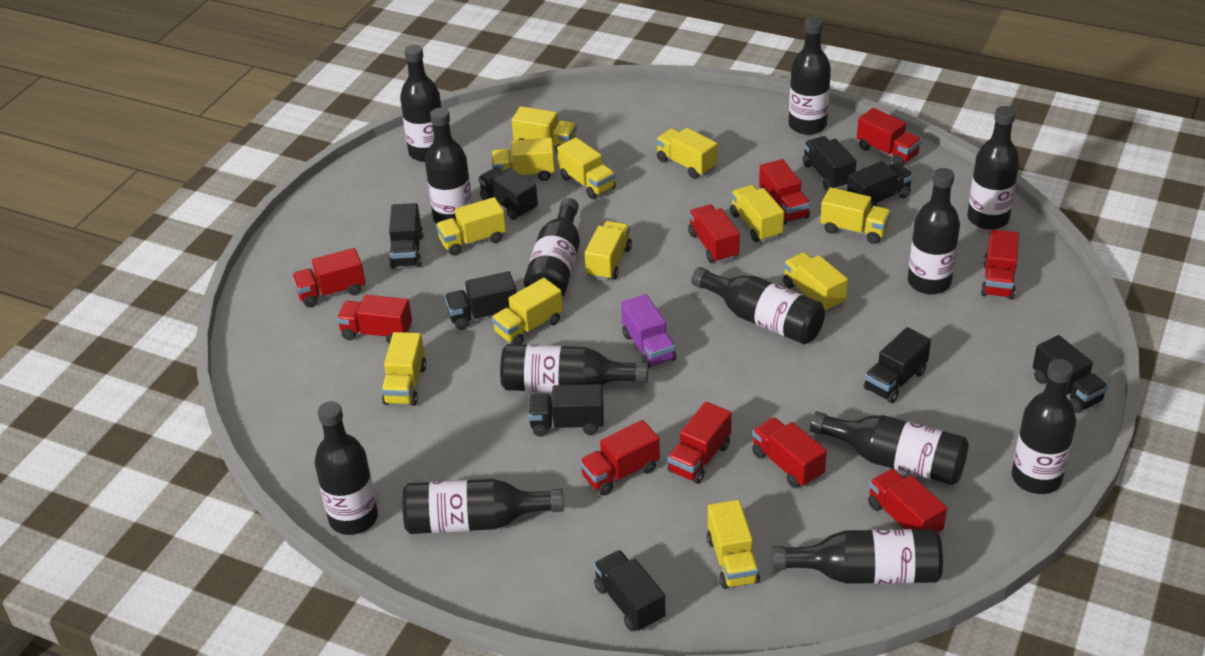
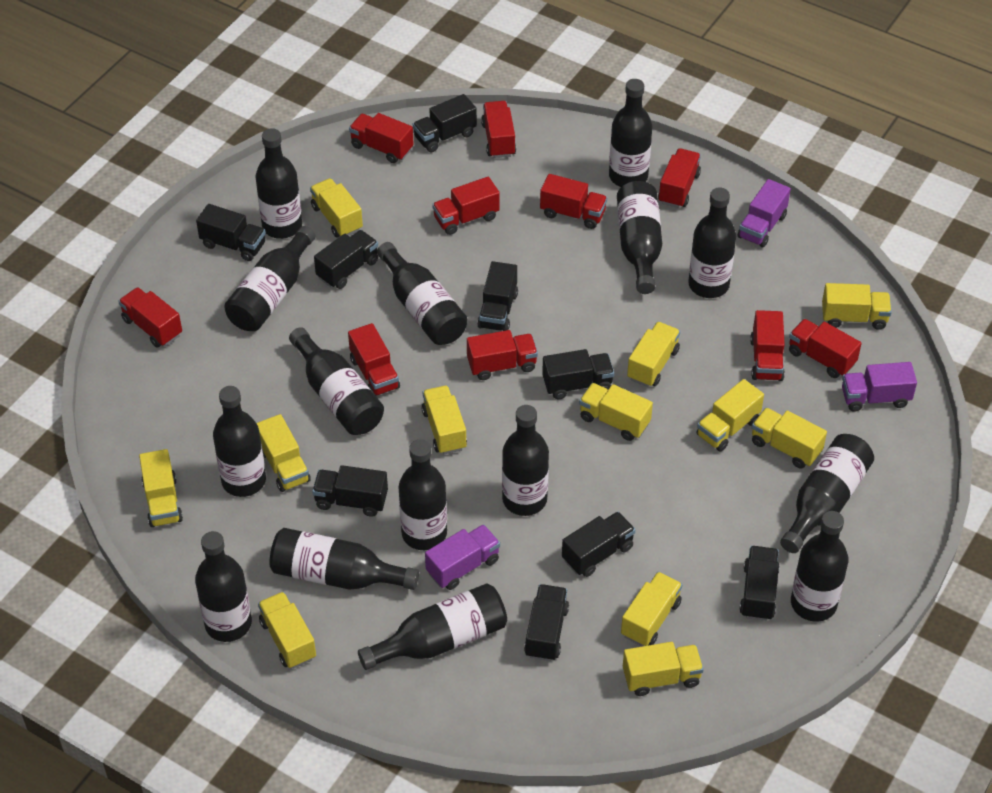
black bottle: [315,401,378,535] [400,45,441,162] [403,479,564,534] [425,108,472,224] [500,344,648,392] [524,198,580,296] [691,267,825,344] [772,529,943,584] [789,17,831,135] [810,411,969,485] [908,168,960,294] [967,106,1019,230] [1012,359,1076,494] = 13 -> [195,531,252,642] [213,386,266,497] [224,226,315,331] [255,128,302,239] [269,528,419,590] [289,327,384,435] [358,583,507,670] [377,242,468,345] [399,439,447,550] [502,405,549,516] [609,79,652,187] [617,181,662,294] [688,188,736,298] [780,434,874,553] [791,511,849,622] = 15
purple truck: [621,294,676,369] = 1 -> [425,524,500,590] [738,179,791,248] [842,362,917,412] = 3

